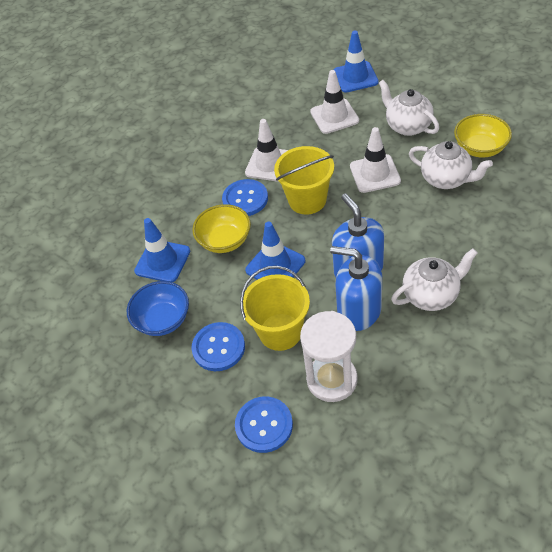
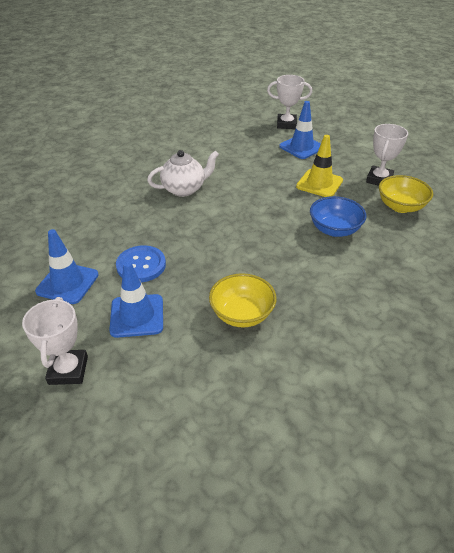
blue button: [191,322,245,371] [222,179,268,216] [235,397,293,453] = 3 -> [116,245,166,282] = 1
blue soap dispenser: [330,246,382,331] [332,193,384,277] = 2 -> none = 0
white hourglass: [300,311,357,402] = 1 -> none = 0
white teapot: [379,80,439,136] [391,248,478,311] [409,141,493,189] = 3 -> [147,150,219,197] = 1
white traffic cone: [245,119,288,182] [310,70,359,134] [350,127,401,193] = 3 -> none = 0
white trophy: none = 0 -> [22,297,88,385] [267,75,312,129] [366,124,408,186] = 3
yellow bucket: [240,266,310,351] [274,146,334,214] = 2 -> none = 0
yellow traffic cone: none = 0 -> [296,135,343,197] = 1

